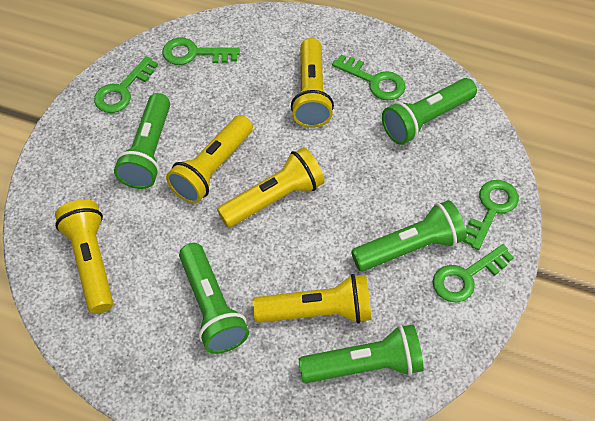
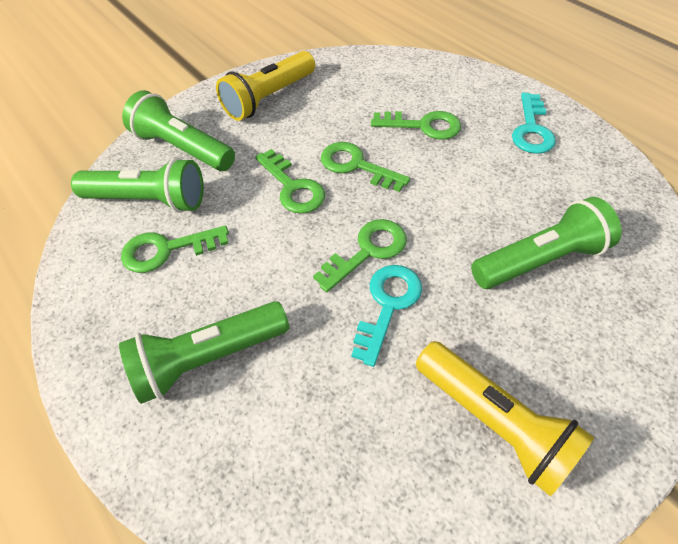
green flashlight: [114,93,170,189] [179,243,249,354] [298,324,424,383] [351,200,466,272] [382,78,477,145] = 5 -> [71,158,204,213] [119,301,289,404] [122,90,235,171] [471,197,622,289] = 4
turquoise key: none = 0 -> [351,265,422,367] [512,93,556,154] = 2
yellow flashlight: [55,199,113,314] [166,115,253,204] [217,147,325,228] [252,274,372,324] [291,38,334,128] = 5 -> [216,51,315,121] [416,341,595,497] = 2

